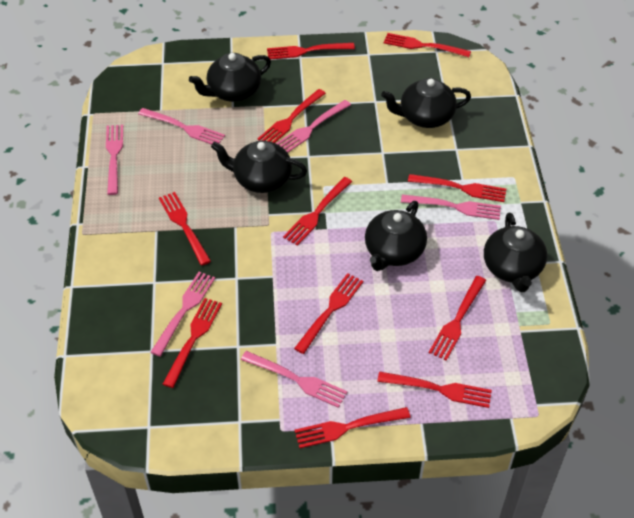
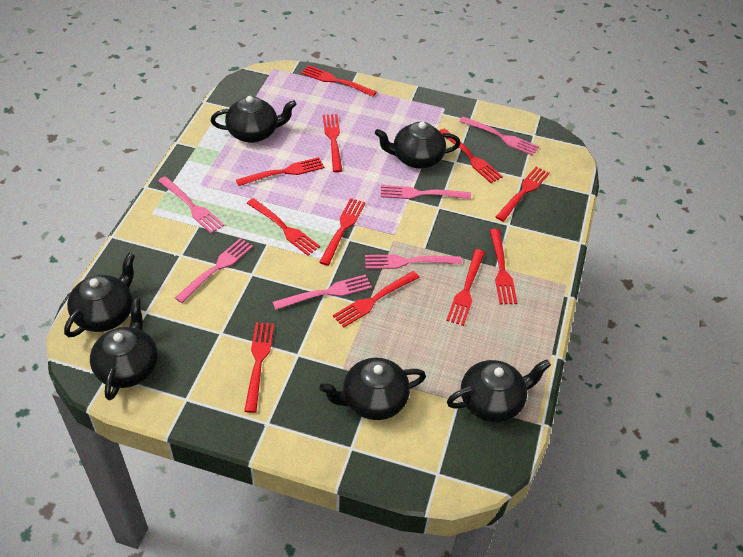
black teapot: [189,53,271,102] [211,140,307,193] [365,201,427,271] [381,78,471,128] [484,213,547,292] = 5 -> [64,253,135,337] [90,298,158,400] [211,96,297,143] [319,358,426,420] [375,121,461,169] [447,359,551,422] = 6

